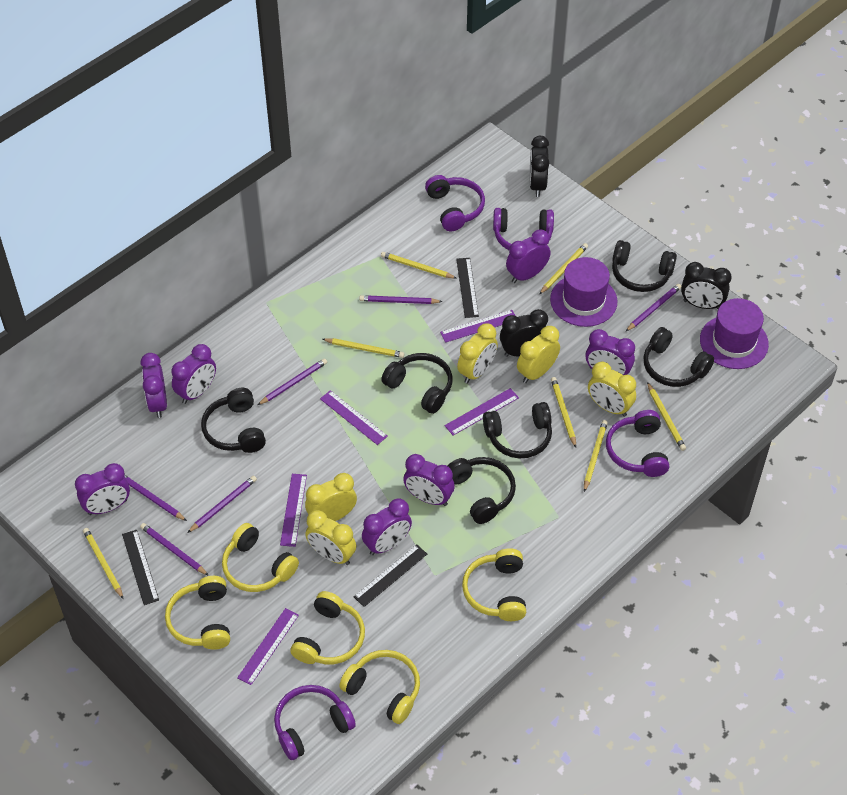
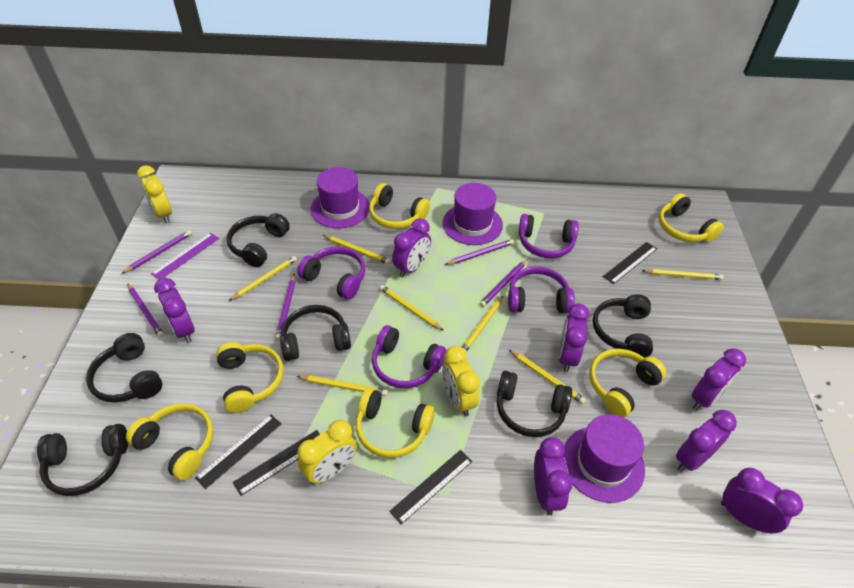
black clock: [500,309,548,357] [529,136,549,197] [681,262,731,309] = 3 -> none = 0
black ruler: [122,530,159,605] [354,544,427,607] [456,258,479,318] = 3 -> [195,414,281,489] [233,430,320,496] [389,450,472,525] [603,242,657,284] = 4
purple hat: [550,257,617,327] [700,298,769,369] = 2 -> [311,167,370,228] [443,183,503,245] [563,414,645,503] = 3
purple pencil: [124,475,187,521] [140,523,209,576] [187,476,257,533] [258,358,327,405] [359,295,443,304] [625,284,681,332] = 6 -> [121,230,192,274] [127,283,164,338] [276,274,295,340] [445,239,514,265] [480,259,528,307] = 5
purple ruler: [237,608,299,685] [280,474,307,547] [320,390,388,445] [440,310,515,343] [445,388,519,435] = 5 -> [151,233,219,279] = 1
yellow clock: [305,473,357,521] [305,510,356,565] [457,323,498,384] [517,326,560,383] [588,361,636,417] = 5 -> [137,165,172,223] [297,420,357,484] [442,346,480,416] = 3
yellow headphones: [165,576,230,650] [222,523,299,592] [290,591,365,664] [339,650,420,724] [462,548,526,621] = 5 -> [126,403,214,481] [216,342,284,413] [356,388,435,458] [369,183,430,229] [590,349,666,417] [659,193,724,242] = 6

